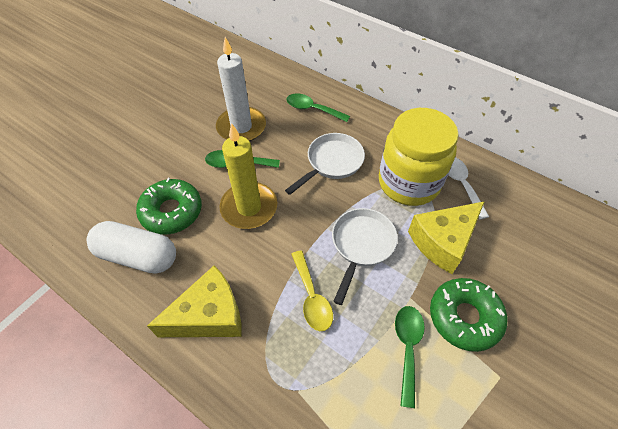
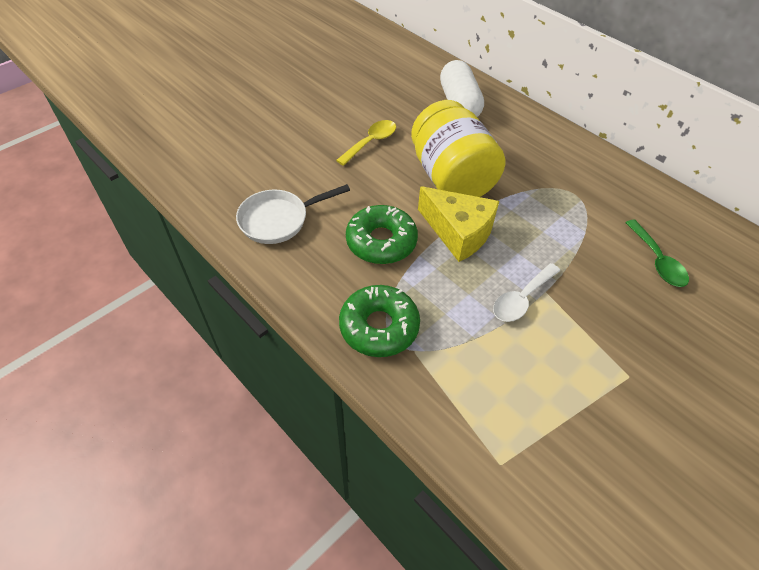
green spoon: [205,150,280,168] [286,93,350,122] [395,306,425,408] = 3 -> [625,220,689,287] = 1
white candle: [216,37,266,142] = 1 -> none = 0
white pan: [285,133,365,195] [332,208,398,305] = 2 -> [236,184,350,244] = 1
yellow candle: [219,123,277,229] = 1 -> none = 0
yellow cheese: [147,265,241,337] [408,201,485,274] = 2 -> [418,186,499,262] = 1

